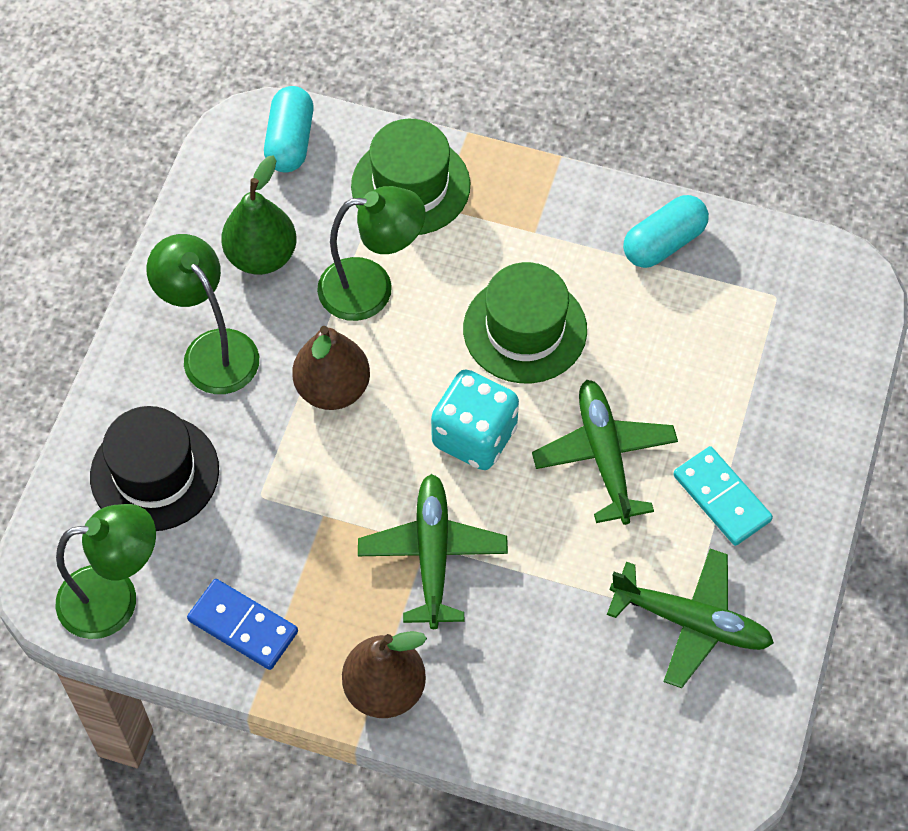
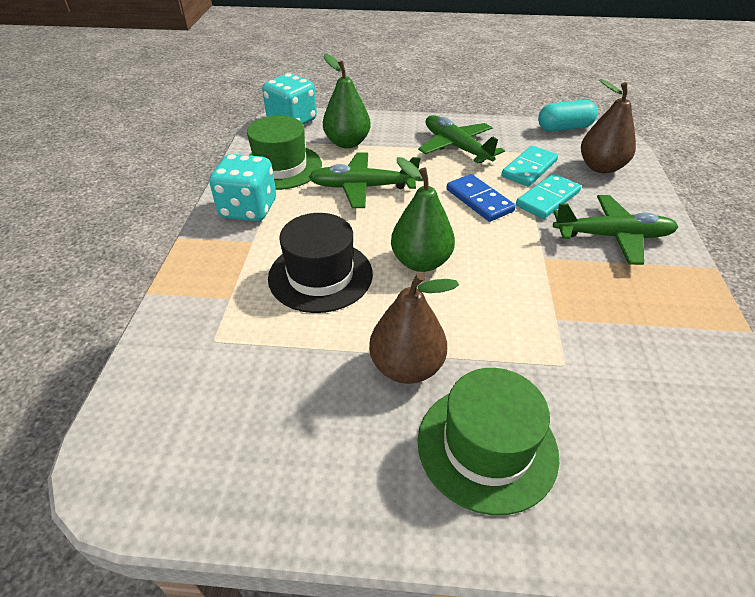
green lamp: [55,504,156,639] [146,234,259,394] [317,186,425,321] = 3 -> none = 0
green pear: [221,155,297,275] = 1 -> [323,54,371,148] [391,157,455,272] = 2
turquoise capsule: [264,86,314,172] [623,195,709,268] = 2 -> [538,100,598,132] = 1
turquoise dice: [431,369,519,470] = 1 -> [209,154,276,221] [262,73,317,125] = 2
turquoise domino: [673,446,773,546] = 1 -> [501,146,558,187] [516,174,581,219] = 2

